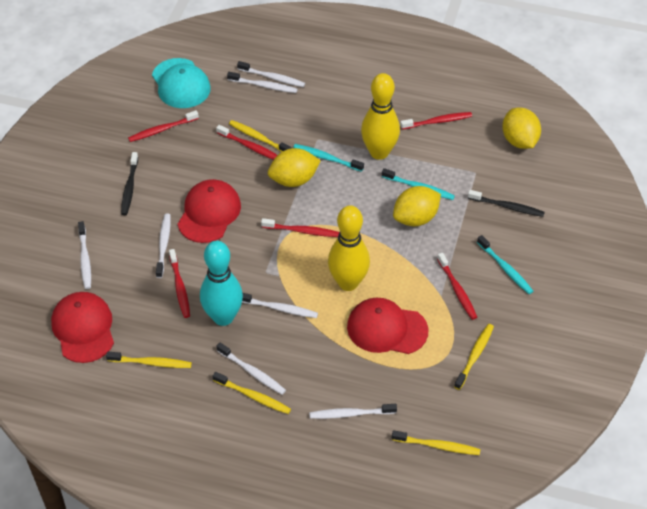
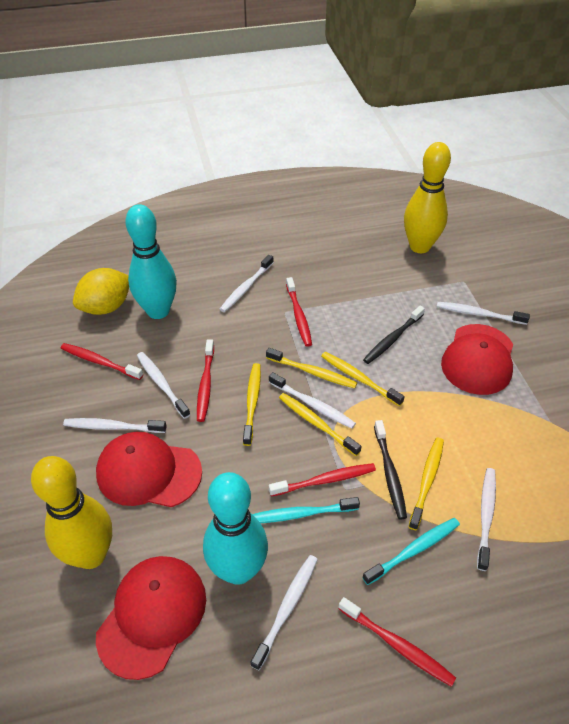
red toothbrush: [128,110,199,142] [169,249,190,318] [216,125,277,160] [261,218,340,237] [400,112,472,130] [437,253,477,320] = 6 -> [61,343,143,380] [197,339,214,422] [269,463,376,497] [286,277,312,347] [338,597,456,687] = 5
turquoise bowling pin: [200,241,243,326] = 1 -> [125,204,177,319] [203,472,268,585] = 2
turquoise cap: [152,58,211,108] = 1 -> none = 0
turquoise toothbrush: [293,144,364,172] [382,168,455,200] [477,235,533,294] = 3 -> [252,497,360,523] [362,518,460,585] = 2
yellow lemon: [268,148,321,187] [393,186,441,226] [502,108,541,149] = 3 -> [73,268,129,315] = 1

